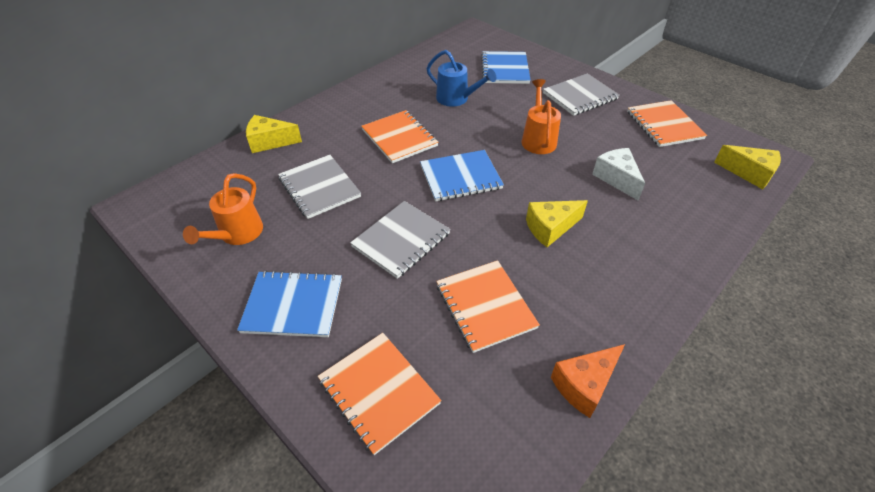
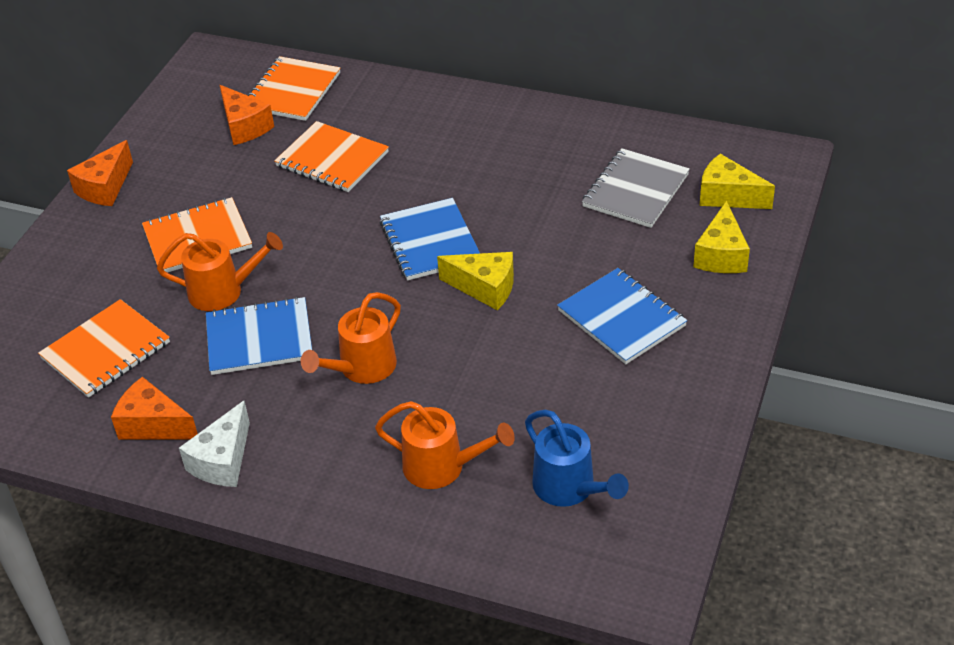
grey notebook: [278,155,361,219] [350,201,451,279] [543,74,620,116] = 3 -> [582,148,690,228] = 1
orange cheese: [551,344,625,418] = 1 -> [67,140,133,206] [111,377,198,440] [220,85,274,145] = 3
orange watering can: [183,173,263,245] [522,79,561,154] = 2 -> [157,232,283,311] [301,292,401,384] [375,401,515,489] = 3

